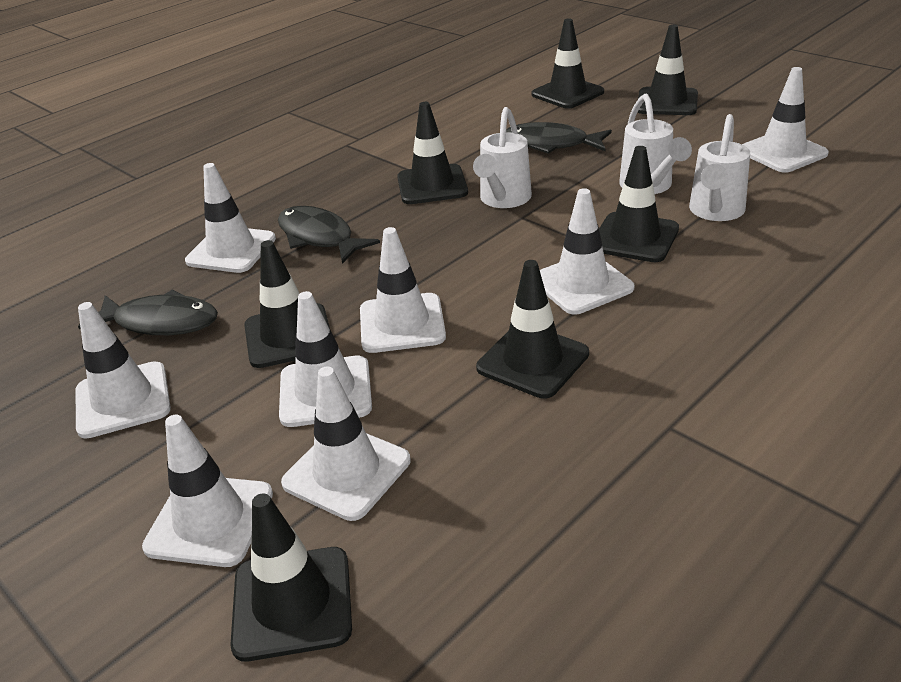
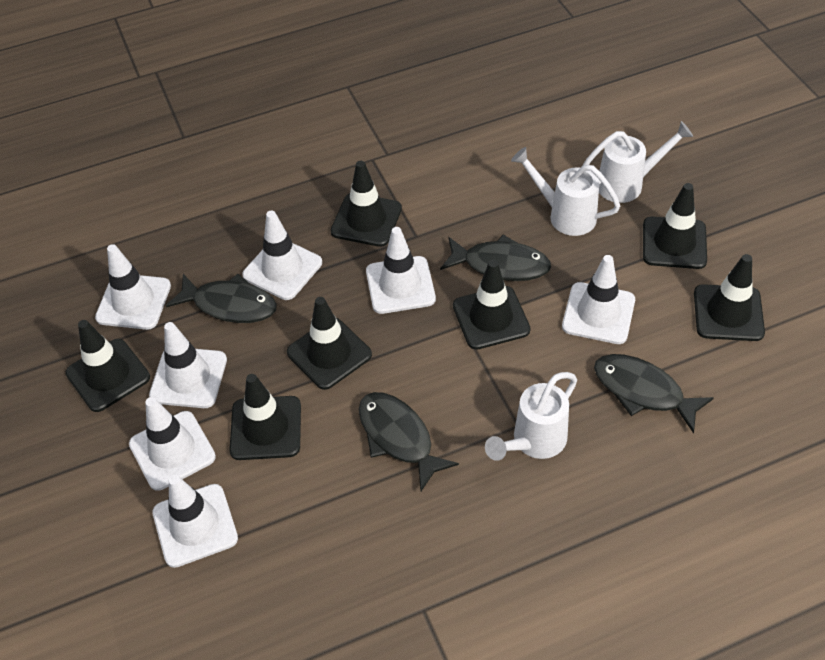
black fish: [78,289,218,335] [278,206,380,264] [506,122,612,154] = 3 -> [166,274,277,323] [359,392,459,491] [440,234,551,281] [594,354,714,434] = 4
white traffic cone: [75,302,171,439] [142,415,273,567] [185,163,276,273] [279,291,372,427] [281,367,411,521] [360,227,446,353] [540,188,634,314] [742,67,829,173] = 8 -> [95,244,171,330] [129,397,216,491] [149,322,227,408] [152,475,238,568] [242,210,322,300] [366,227,436,314] [562,255,635,344] = 7

